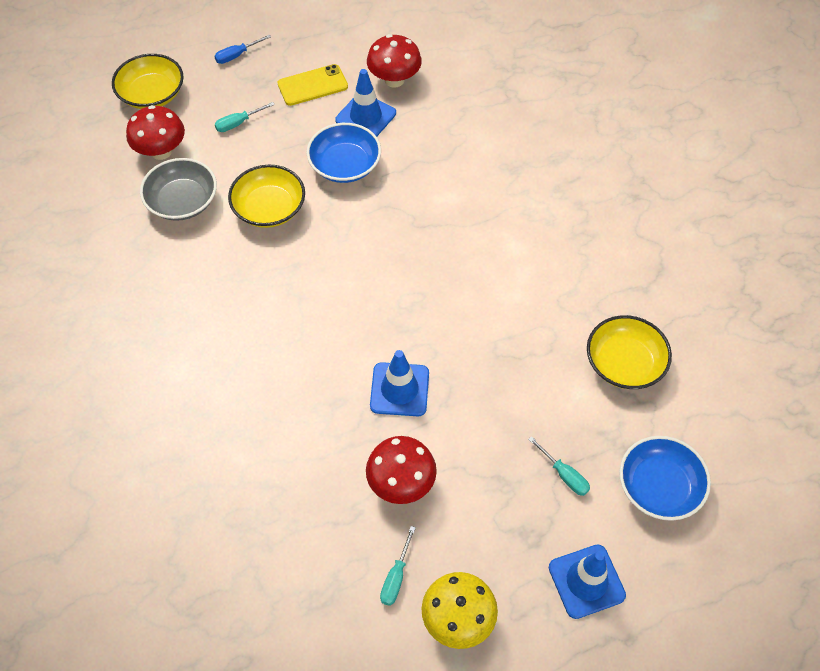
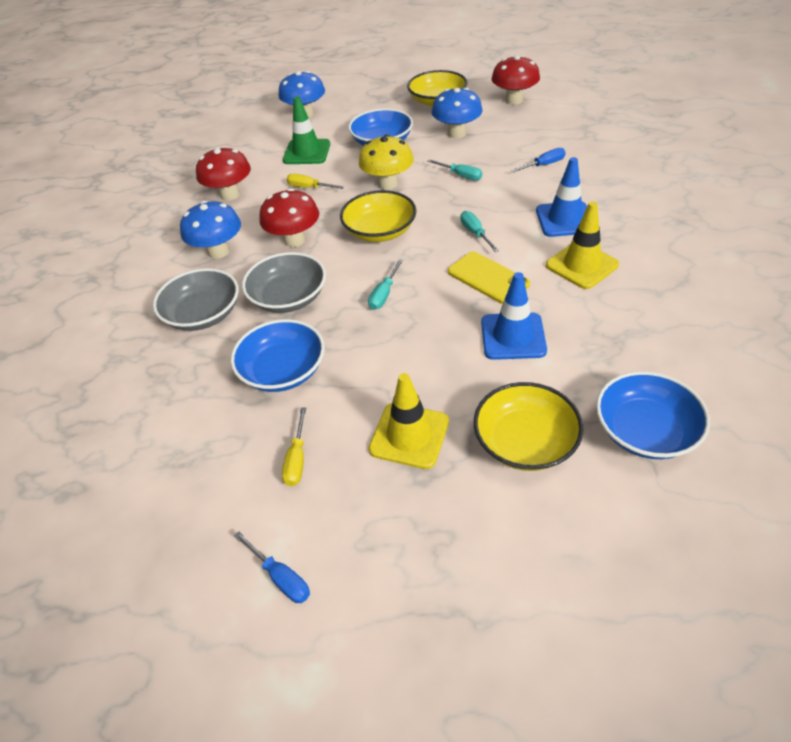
blue bowl: [306,123,381,183] [619,436,711,521] = 2 -> [231,319,325,392] [348,108,413,146] [596,371,710,459] = 3
blue mushroom: none = 0 -> [180,201,241,259] [279,71,325,118] [432,88,482,138] = 3
blue screwdriver: [214,35,271,64] = 1 -> [234,531,310,603] [511,148,566,173] = 2
blue traffic cone: [335,69,396,137] [370,350,429,416] [549,545,626,619] = 3 -> [481,272,547,360] [536,157,587,237] = 2
green traffic cone: none = 0 -> [283,96,330,164] = 1
grey bowl: [140,158,217,221] = 1 -> [153,268,239,331] [242,252,326,313] = 2
yellow screwdriver: none = 0 -> [282,407,306,486] [287,174,344,189] = 2
yellow traffic cone: none = 0 -> [369,373,449,469] [546,201,619,289] = 2

